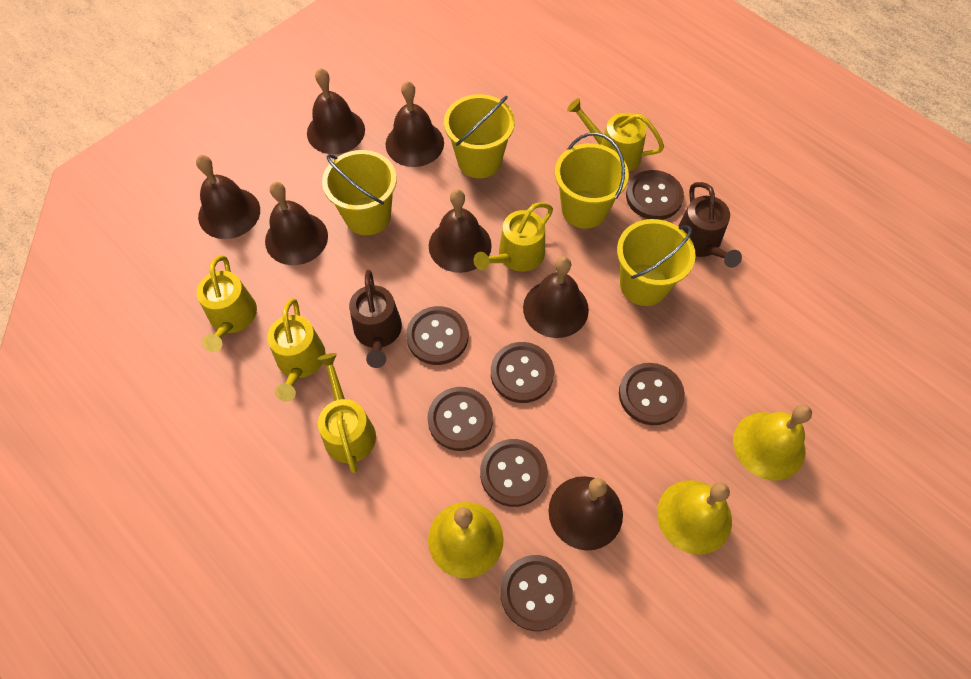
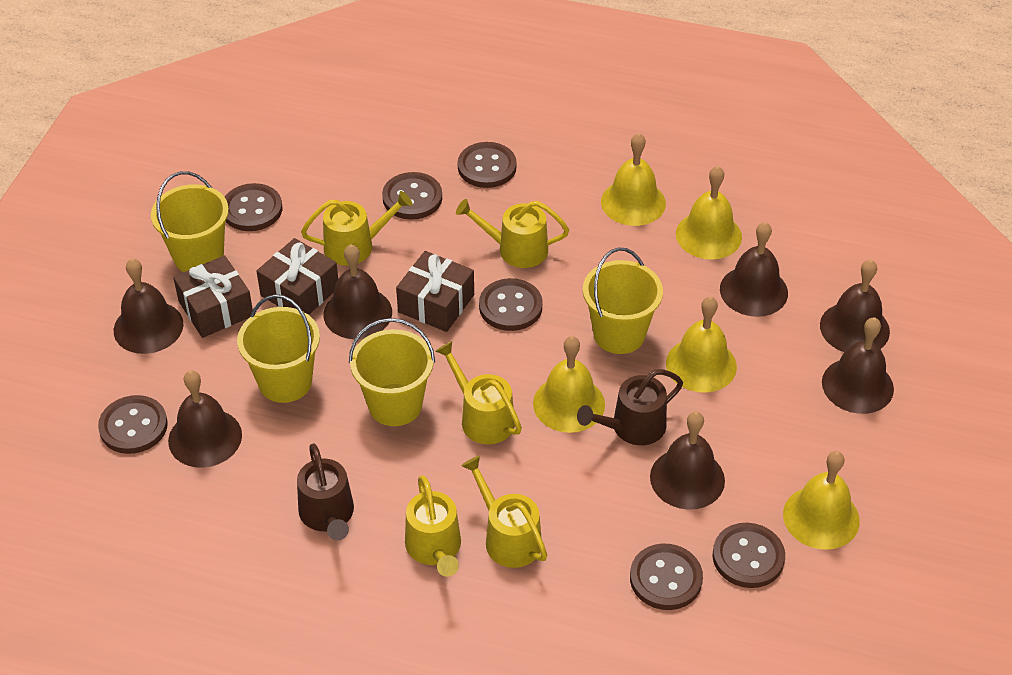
brown gift: none = 0 -> [173,255,253,338] [257,238,338,315] [396,251,474,332] = 3
yellow bell: [428,502,504,578] [657,480,732,555] [733,405,812,481] = 3 -> [533,336,605,433] [601,133,666,226] [666,297,737,393] [676,166,742,259] [783,451,860,550] = 5

